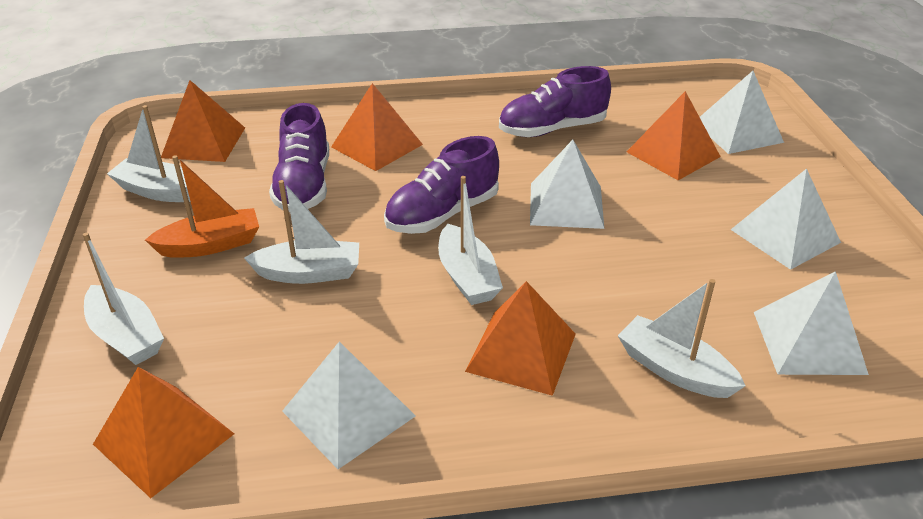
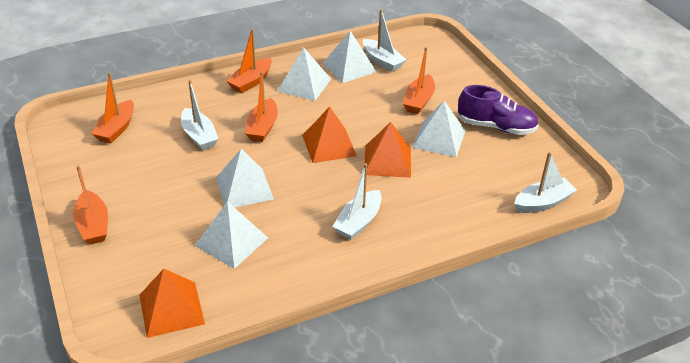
orange boat: [145,155,259,258] = 1 -> [73,165,108,245] [91,72,134,143] [226,28,272,93] [245,71,278,142] [403,47,435,114] = 5
orange pyramid: [93,367,234,498] [161,80,245,162] [331,83,423,171] [465,281,576,396] [627,91,721,180] = 5 -> [140,269,205,338] [302,107,357,163] [364,122,411,178] = 3
purple shoe: [269,103,329,212] [384,136,499,234] [499,66,611,137] = 3 -> [458,85,539,135] = 1
white boat: [83,232,164,365] [107,105,191,202] [244,180,359,284] [438,176,503,305] [618,279,746,398] = 5 -> [181,80,218,150] [332,163,382,240] [363,9,406,72] [514,152,577,213] = 4

